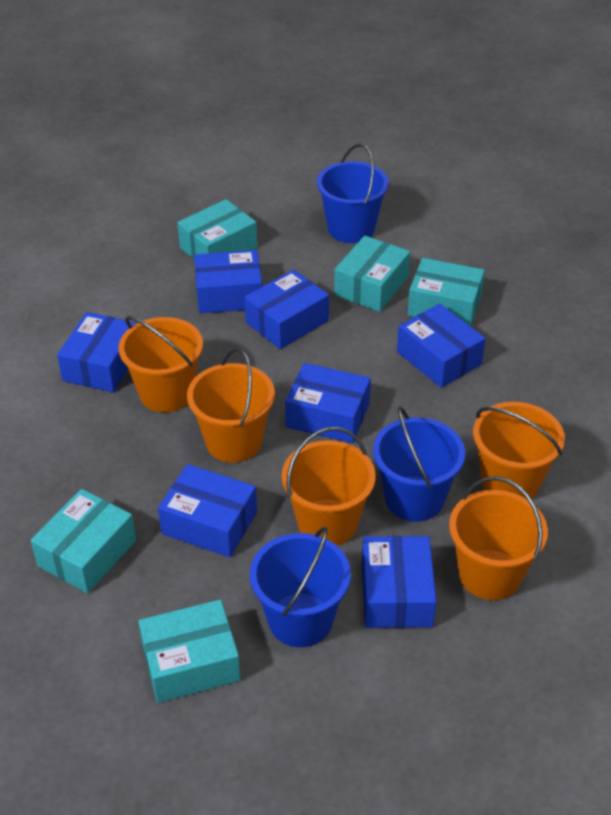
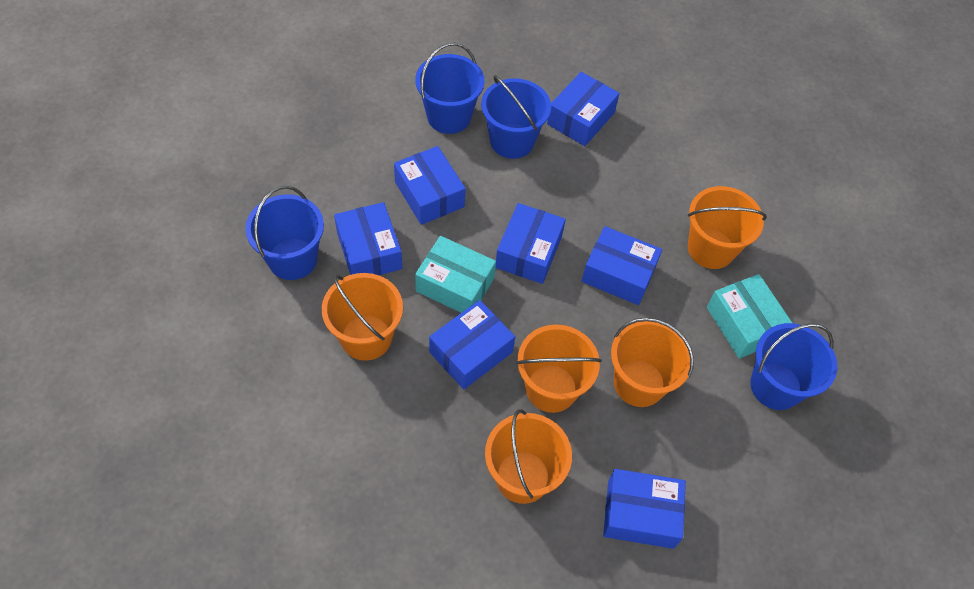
blue bucket: [250,527,351,647] [317,144,389,243] [373,407,465,522] = 3 -> [245,186,324,280] [415,43,485,134] [481,75,551,159] [750,323,837,410] = 4
turquoise box: [31,489,136,593] [138,599,241,703] [177,199,257,260] [334,236,410,312] [408,258,485,326] = 5 -> [415,236,496,313] [707,274,792,359] = 2

